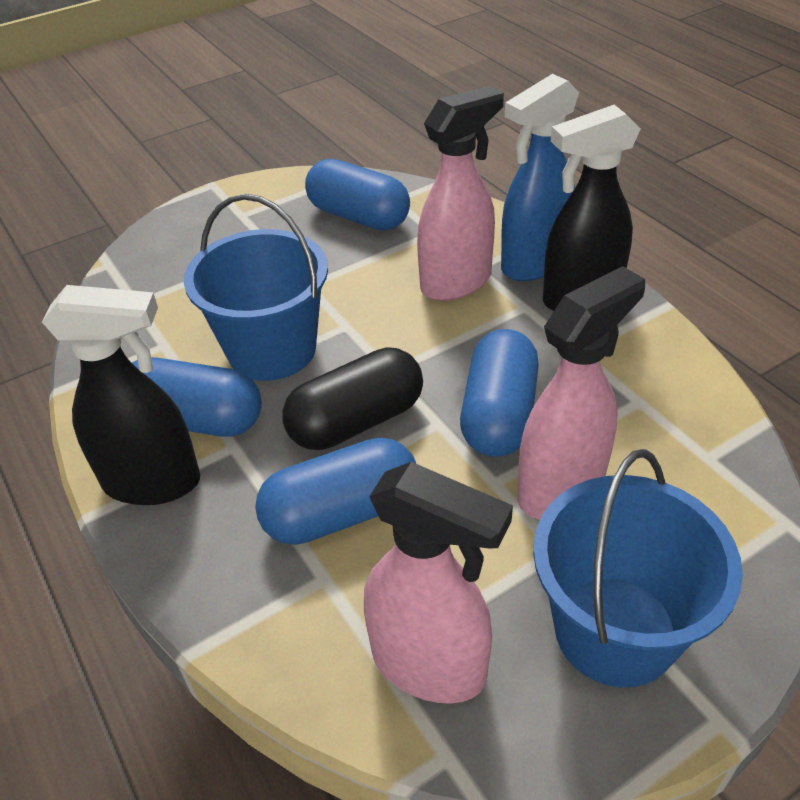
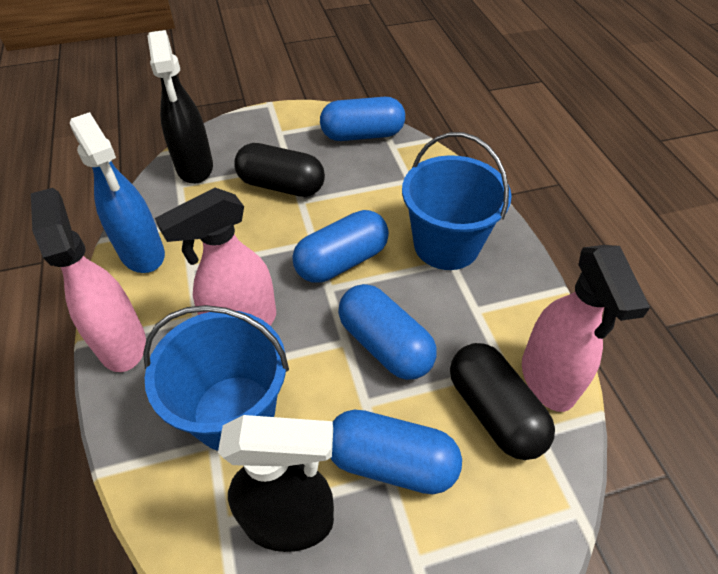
black capsule: [282,347,423,450] = 1 -> [234,143,325,197] [450,343,555,460] = 2

